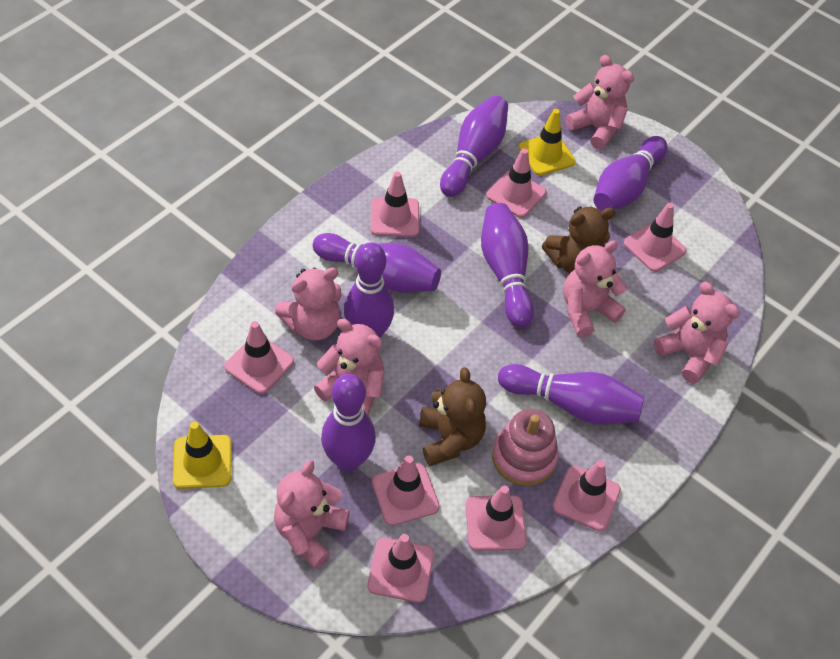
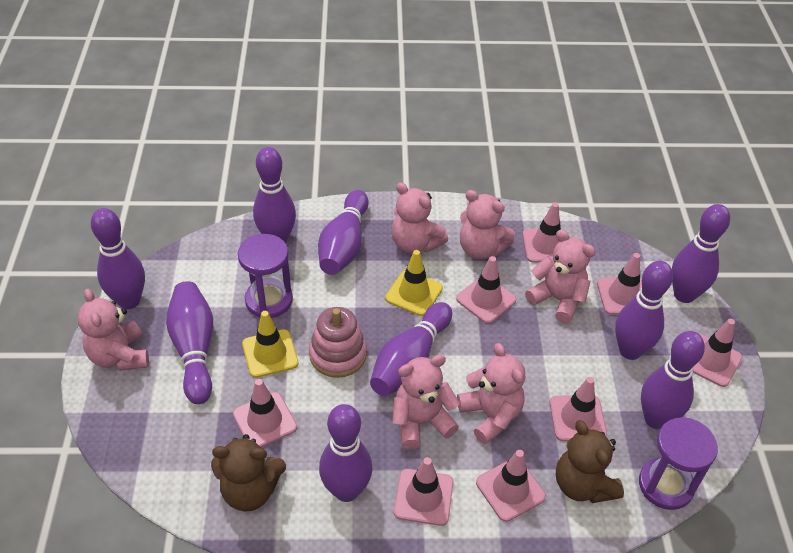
purple bowling pin: [313,233,441,293] [321,374,376,472] [344,242,394,338] [440,95,508,197] [481,203,534,327] [498,364,644,425] [593,136,668,211] = 7 -> [91,208,145,309] [166,281,213,404] [253,147,296,243] [318,190,369,275] [319,404,372,502] [370,302,452,396] [615,261,673,360] [641,331,705,429] [672,204,730,303] = 9
purple hourglass: none = 0 -> [238,234,293,318] [639,417,718,510] = 2

